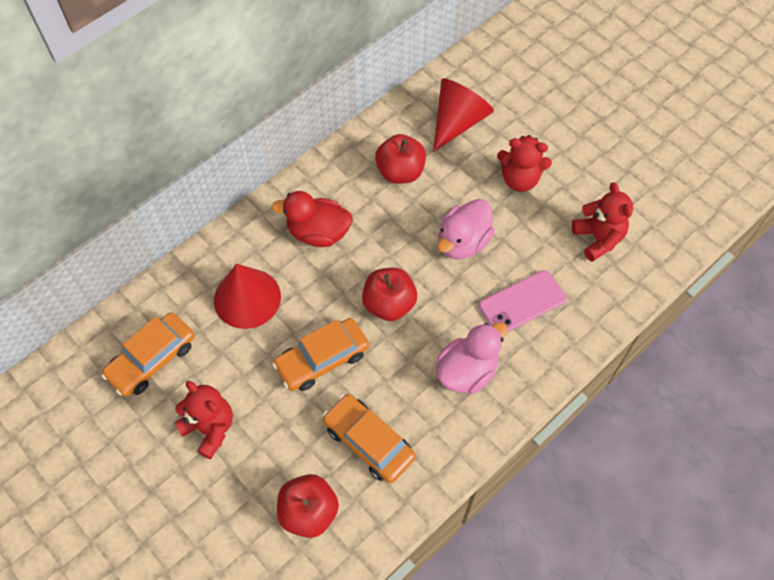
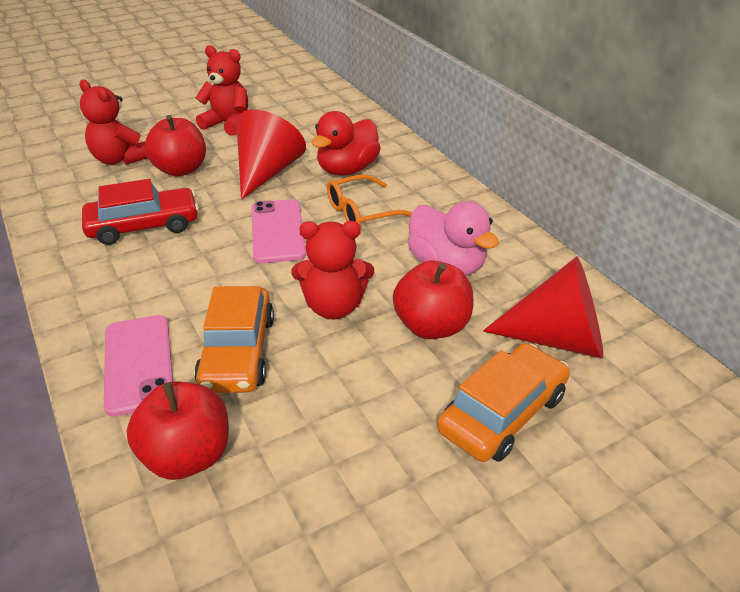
orange car: [101,312,195,397] [272,318,369,391] [323,394,416,483] = 3 -> [194,286,274,393] [437,343,570,462] = 2
orange glasses: none = 0 -> [327,174,412,226] = 1
pink duck: [436,323,508,394] [438,199,495,259] = 2 -> [408,201,499,276] = 1
pink phone: [479,270,566,332] = 1 -> [104,315,173,417] [251,199,306,263] = 2
red car: none = 0 -> [82,179,199,245] = 1

